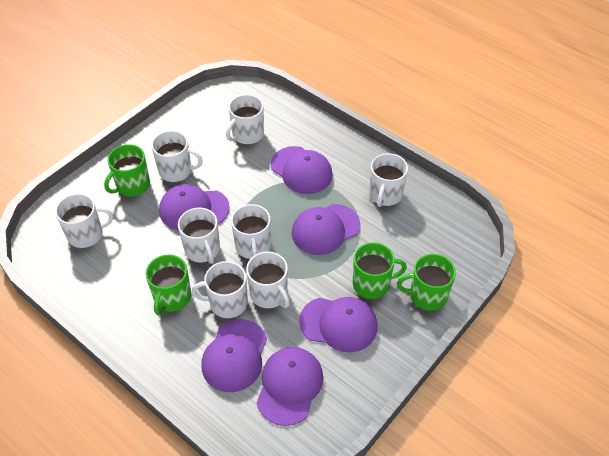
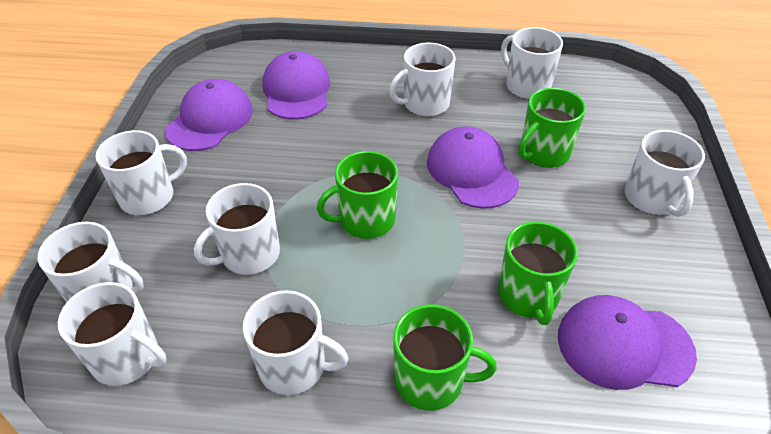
purple cap: [159,184,230,230] [201,319,267,392] [257,347,323,426] [270,146,333,194] [292,204,360,255] [299,297,378,352] = 6 -> [165,79,253,151] [262,51,330,119] [427,126,519,209] [558,295,697,390] = 4

